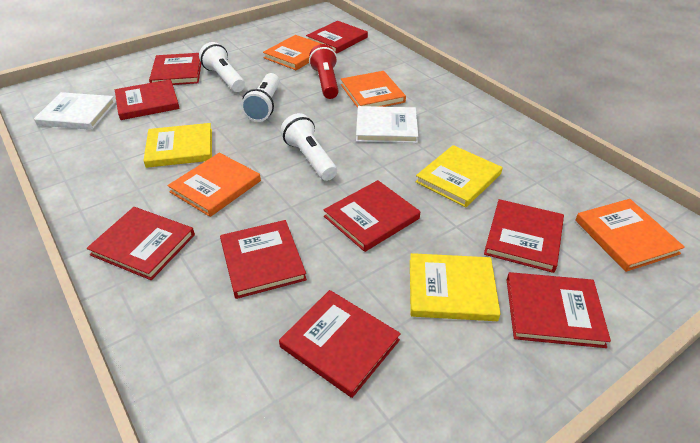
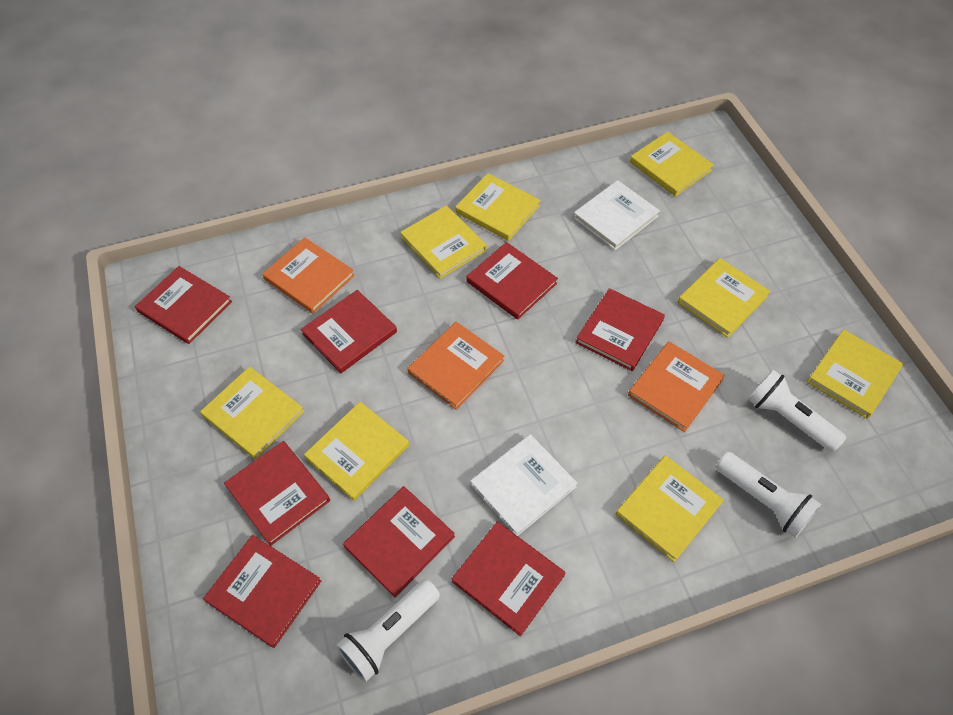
orange book: [168,153,261,217] [263,35,321,70] [341,71,406,108] [575,199,685,272] = 4 -> [262,237,355,313] [407,322,504,410] [628,341,725,432] = 3
red book: [87,207,195,280] [115,79,180,120] [149,53,201,85] [220,220,307,299] [279,290,401,398] [306,21,368,54] [324,180,420,252] [484,199,564,273] [506,272,611,348] = 9 -> [135,266,232,344] [203,535,321,648] [224,441,330,546] [301,290,397,373] [343,486,455,598] [452,522,566,636] [466,242,558,320] [575,288,665,371] = 8
red flashlight: [309,44,339,99] = 1 -> none = 0
yellow book: [143,123,212,168] [410,253,501,321] [415,145,502,207] = 3 -> [200,366,304,459] [304,402,409,501] [400,205,487,279] [455,173,541,241] [616,455,724,562] [630,132,714,197] [677,258,770,338] [807,329,903,419] = 8

